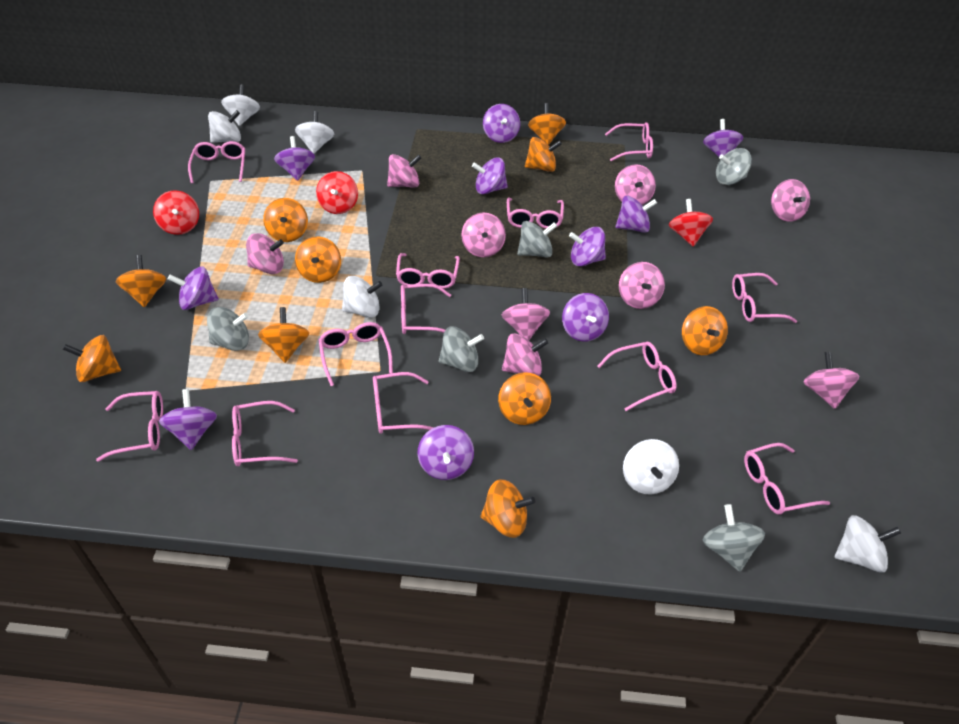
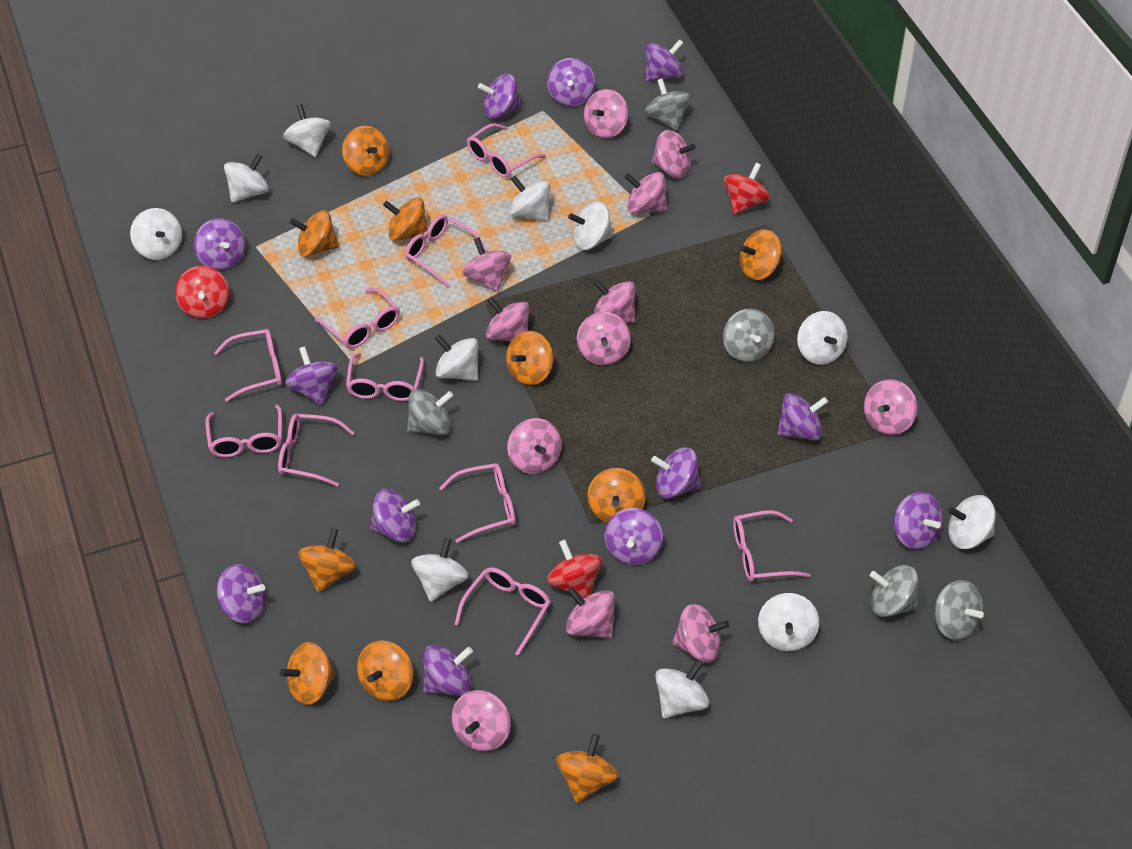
pink glasses: [96,391,163,462] [188,141,245,183] [232,401,298,467] [319,322,393,386] [373,372,434,434] [396,253,460,289] [401,284,451,334] [507,198,564,229] [598,342,677,411] [605,122,653,161] [732,273,797,323] [744,443,830,515] = 12 -> [205,404,282,458] [214,329,282,402] [278,414,354,487] [315,288,400,349] [346,353,424,401] [405,215,488,287] [439,463,515,543] [454,567,551,656] [467,123,546,178] [733,510,811,582] = 10
pink spinning top: [246,233,284,274] [387,154,421,188] [461,213,506,257] [502,288,550,340] [502,333,548,376] [615,164,656,205] [619,262,665,309] [771,179,810,222] [804,352,859,409] = 9 -> [452,690,511,751] [462,237,511,293] [486,297,529,342] [507,418,562,474] [566,587,615,638] [577,312,631,365] [584,89,628,138] [593,279,635,323] [624,172,667,213] [652,130,696,178] [672,604,729,663] [864,379,917,435] = 12
purple spinning top: [159,389,217,450] [168,266,219,310] [274,136,315,181] [418,425,474,480] [472,157,508,194] [483,104,520,143] [562,293,609,342] [569,227,606,266] [615,196,657,233] [703,119,743,157] = 10 -> [194,218,245,271] [217,564,266,623] [285,346,338,405] [370,489,420,542] [423,645,473,696] [478,74,522,119] [547,58,595,107] [604,508,663,565] [646,39,683,81] [651,447,701,499] [777,393,828,440] [894,492,943,550] = 12
white spinning top: [208,110,241,143] [221,84,260,126] [295,111,334,154] [342,276,382,318] [623,439,679,495] [835,515,901,573] = 6 -> [130,208,182,260] [224,154,269,203] [283,104,331,157] [411,537,469,602] [435,335,478,381] [509,176,551,221] [568,201,613,250] [655,659,709,718] [758,593,819,651] [797,311,848,365] [948,495,996,549] = 11

